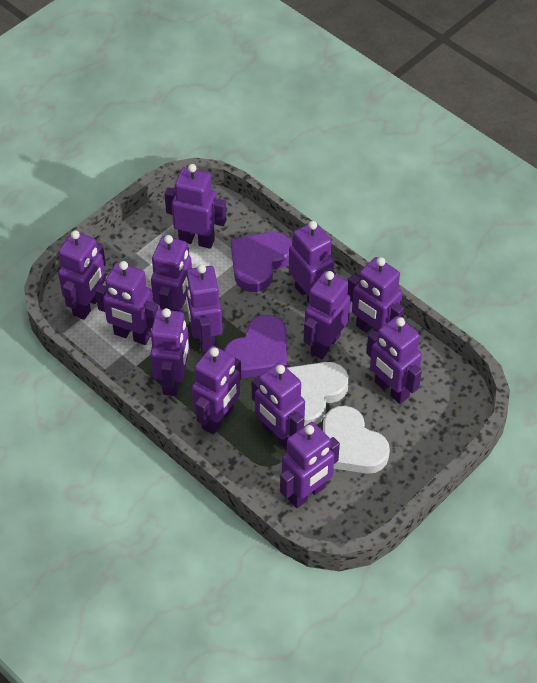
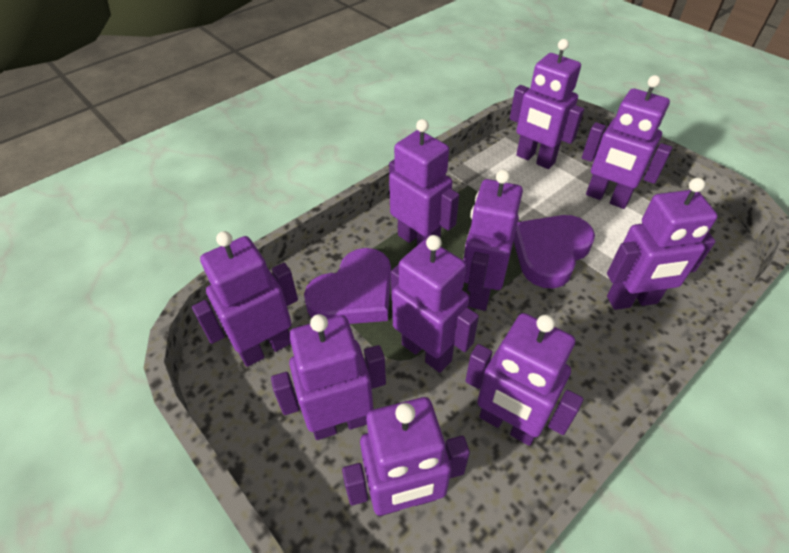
purple robot: [58,230,106,320] [95,261,158,345] [150,308,190,396] [151,235,192,311] [165,164,226,249] [185,264,223,353] [192,346,241,434] [252,362,305,450] [280,422,340,508] [289,221,336,303] [304,271,351,359] [348,257,404,333] [366,316,422,404] = 13 -> [192,231,298,367] [271,314,386,440] [342,397,470,516] [389,119,459,245] [391,235,479,373] [463,170,523,311] [466,313,583,446] [510,39,584,169] [582,75,672,209] [607,178,718,310] = 10
white heart: [287,362,349,426] [323,406,390,474] = 2 -> none = 0

